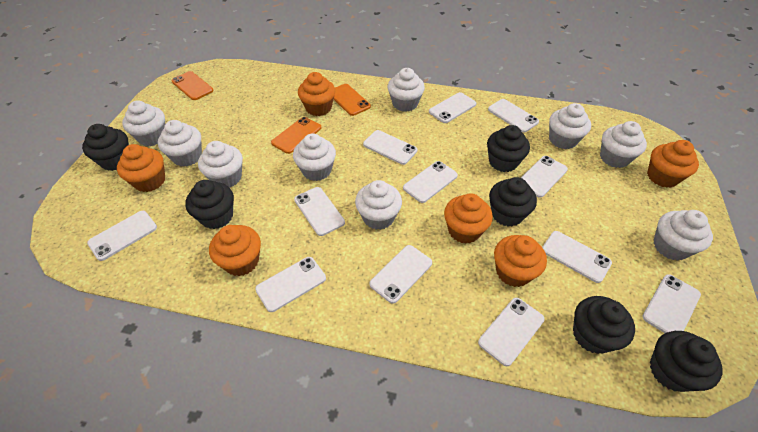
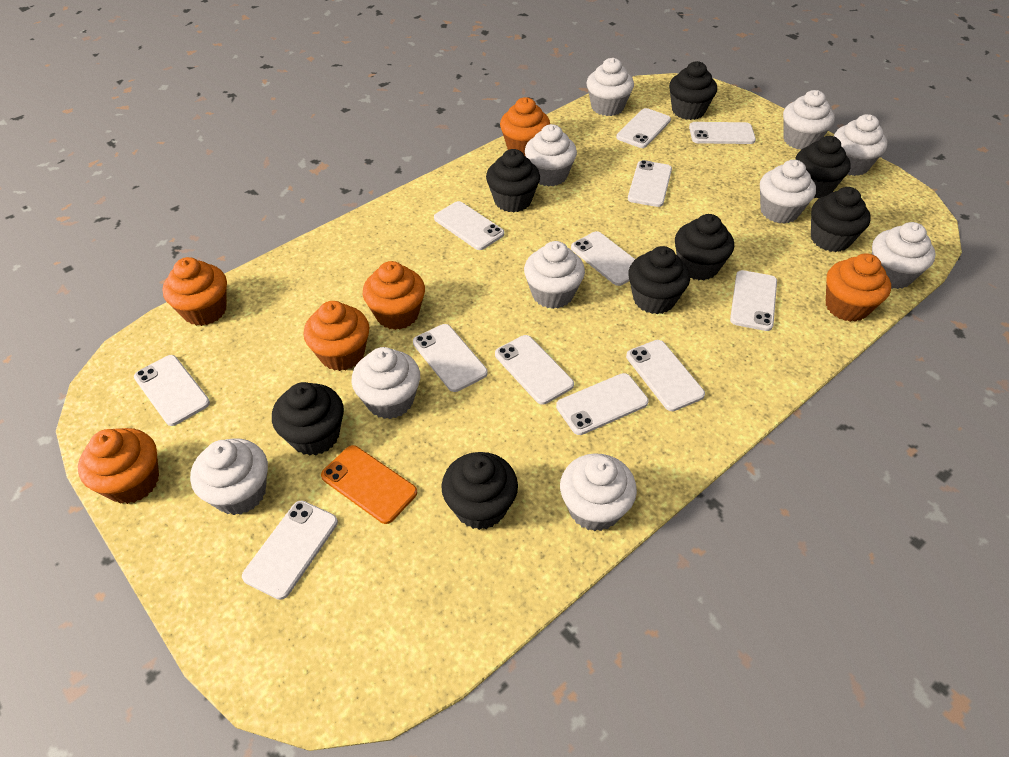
black cupcake: [82,124,129,171] [185,180,234,229] [487,125,530,172] [489,177,537,227] [573,296,635,354] [650,331,723,392] = 6 -> [272,382,344,456] [441,452,518,530] [486,149,540,213] [628,246,690,314] [669,61,717,120] [675,214,734,280] [796,136,851,199] [811,187,871,252] = 8
orange phone: [172,71,213,100] [271,117,321,154] [334,84,371,116] = 3 -> [321,445,417,524] = 1
white cupcake: [122,100,165,146] [158,120,202,167] [198,141,243,188] [293,133,336,181] [355,180,402,230] [388,68,425,112] [549,103,591,149] [600,121,647,168] [653,210,713,261] = 9 -> [190,438,268,515] [351,347,420,419] [524,241,585,309] [525,124,577,187] [560,453,637,531] [587,58,634,116] [760,160,816,224] [783,90,835,150] [834,114,887,176] [872,222,936,289] = 10

